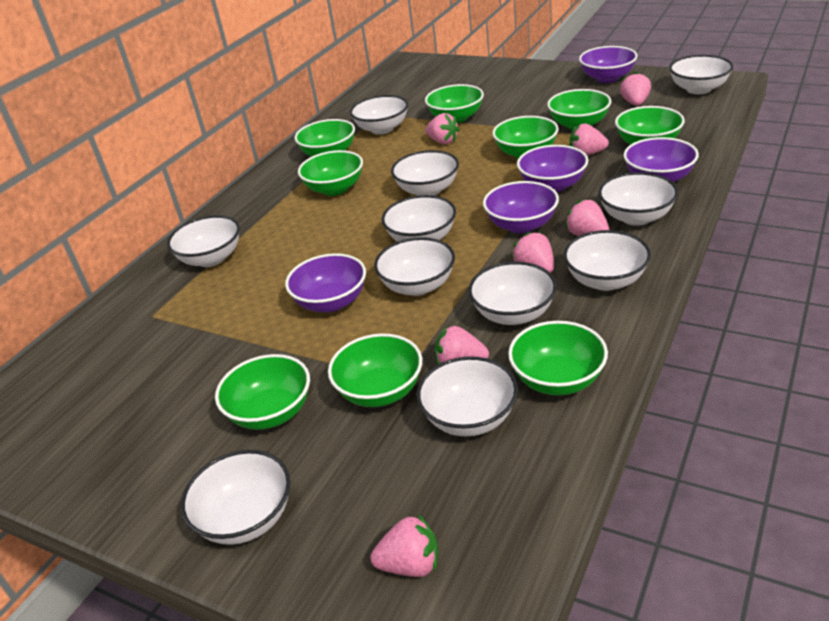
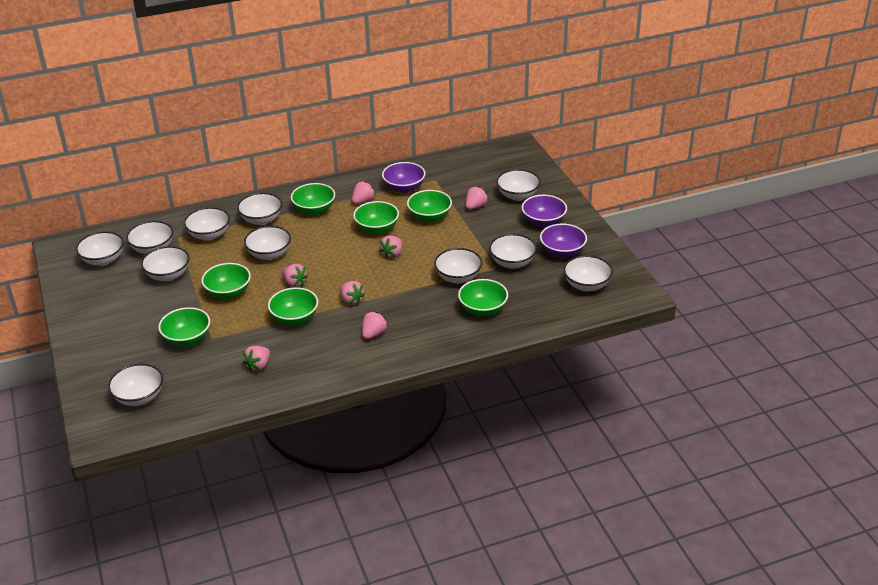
green bowl: [215,354,310,430] [295,119,355,156] [298,150,363,196] [328,333,422,407] [425,84,484,123] [492,116,558,159] [508,321,608,395] [547,89,611,130] [615,106,685,145] = 9 -> [158,307,210,346] [201,263,251,299] [268,287,318,325] [291,183,335,215] [353,201,399,234] [407,190,452,222] [458,279,508,316] = 7
purple bowl: [285,253,366,313] [483,181,559,233] [517,145,588,192] [579,46,637,83] [623,137,699,182] = 5 -> [382,162,425,193] [522,195,567,227] [540,224,587,258] = 3

